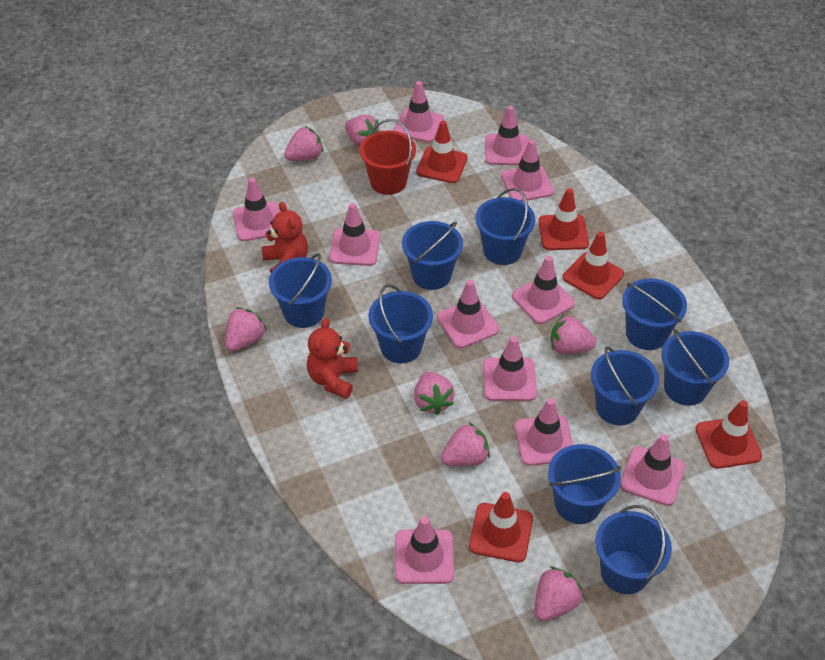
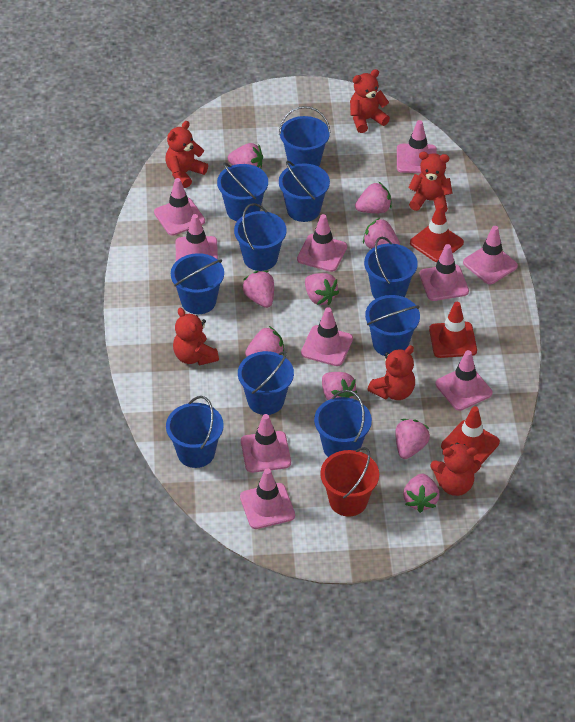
blue bucket: [269,253,332,328] [369,284,433,363] [402,221,463,290] [476,188,535,265] [548,444,621,524] [591,346,659,425] [595,505,672,594] [622,278,687,350] [662,329,729,406] = 9 -> [166,396,224,468] [171,253,224,314] [217,162,268,221] [234,203,287,271] [238,351,294,415] [279,106,331,167] [279,161,330,222] [314,390,372,457] [364,237,418,299] [365,295,420,356] = 10
pink strawberry: [225,307,267,351] [284,126,324,161] [345,115,379,147] [414,372,455,415] [441,422,490,466] [535,567,583,621] [551,315,596,354] = 7 -> [228,143,263,169] [242,271,274,308] [245,326,284,357] [305,273,339,305] [322,372,357,400] [355,182,392,213] [363,218,400,249] [395,419,430,459] [403,474,440,513] = 9
pink traffic cone: [233,177,279,241] [329,203,380,266] [393,81,444,143] [395,517,454,584] [437,280,499,348] [483,336,537,401] [485,106,528,165] [501,140,554,201] [512,256,575,324] [514,398,573,466] [620,434,685,506] = 11 -> [154,178,205,236] [176,214,218,261] [240,468,295,529] [241,414,291,473] [297,214,347,272] [301,307,353,366] [397,120,437,173] [419,244,469,301] [435,350,492,411] [463,226,518,285] = 10
red teddy bear: [261,202,308,273] [307,318,358,399] = 2 -> [166,121,208,188] [173,308,219,366] [350,69,390,133] [367,345,415,400] [408,152,453,212] [430,443,481,496] = 6
red traffic cone: [416,121,468,183] [469,492,533,562] [538,188,589,250] [563,232,624,299] [695,400,762,469] = 5 -> [410,204,464,262] [429,302,477,358] [441,406,500,465] = 3

